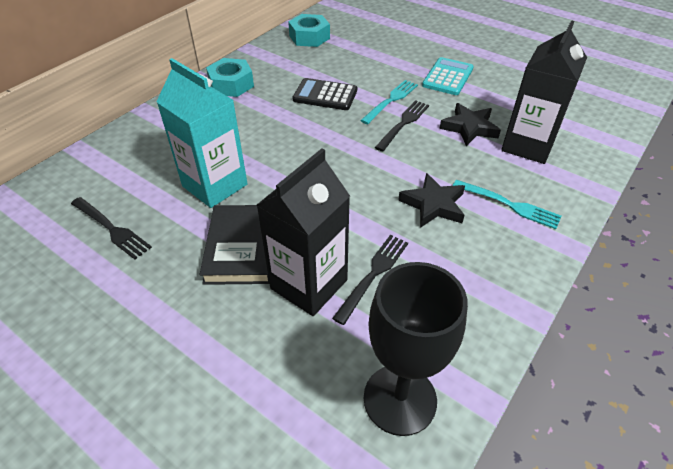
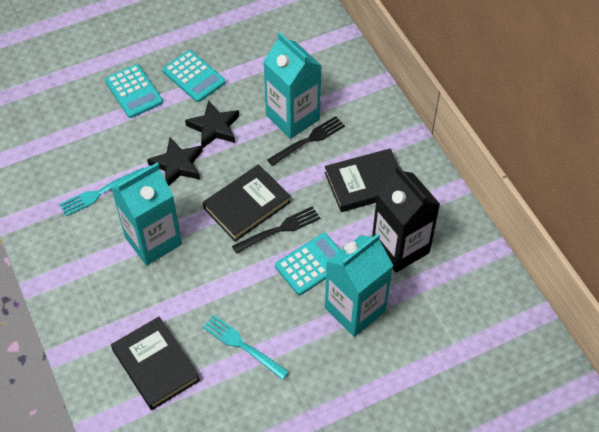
black book: [200,205,270,285] = 1 -> [111,317,200,410] [203,164,291,242] [325,148,398,212] = 3
black calculator: [292,78,357,110] = 1 -> none = 0
black carton: [257,149,350,316] [501,20,587,164] = 2 -> [372,165,440,272] = 1
black fork: [71,197,152,260] [332,235,408,325] [375,100,429,151] = 3 -> [232,206,320,254] [267,116,345,166] = 2
black goblet: [364,262,468,436] = 1 -> none = 0
turquoise calculator: [422,57,474,95] = 1 -> [105,64,163,118] [162,50,226,102] [275,233,341,295] = 3
turquoise carton: [156,58,248,208] = 1 -> [111,163,182,266] [263,32,322,139] [325,234,393,337] = 3
turquoise nut: [206,58,254,97] [288,14,330,47] = 2 -> none = 0

